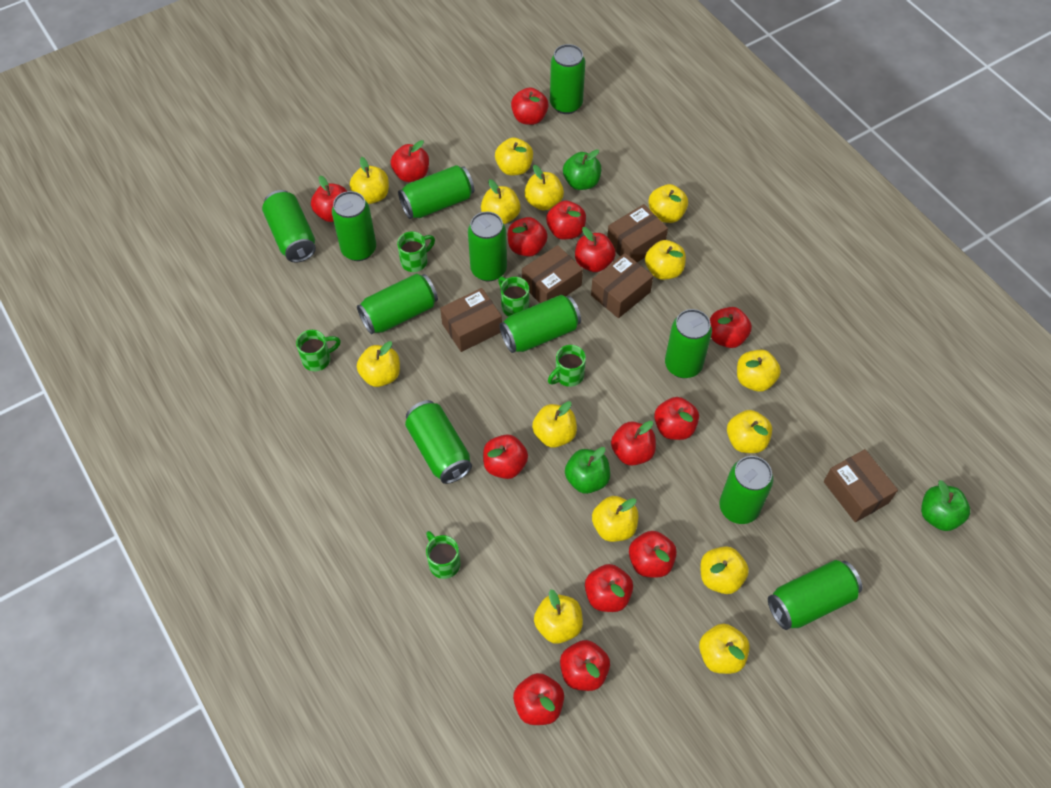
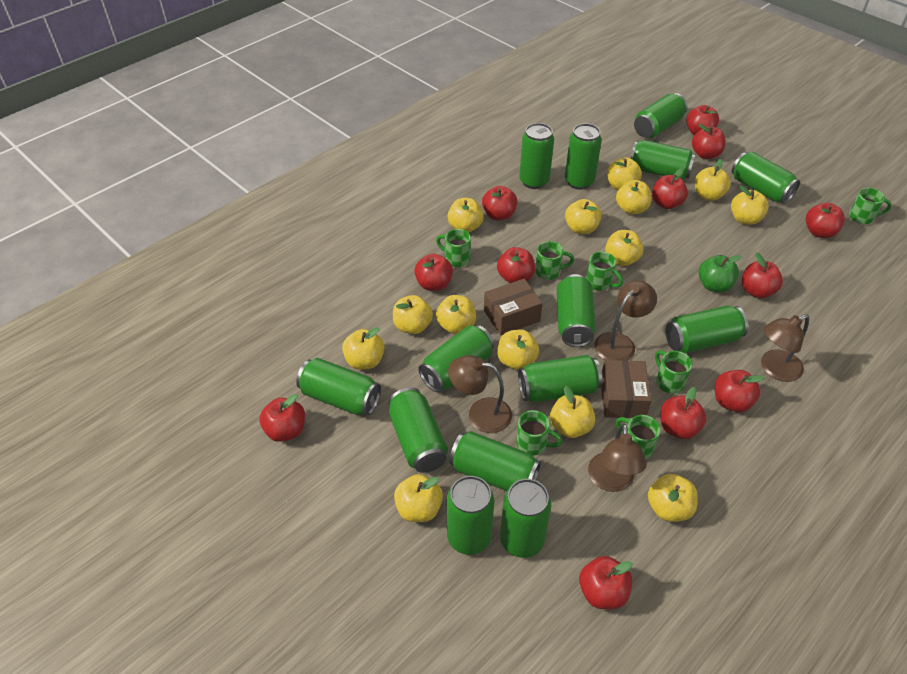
brown box: [440,288,502,352] [522,245,583,303] [591,253,653,318] [607,204,668,262] [824,449,898,522] = 5 -> [484,279,543,335] [601,360,652,418] = 2
brown lamp: none = 0 -> [448,355,512,433] [588,424,647,492] [594,281,657,361] [761,314,809,382] = 4
green apple: [563,149,601,190] [565,447,610,494] [921,480,970,531] = 3 -> [699,255,741,292] = 1
green can: [262,190,316,263] [332,191,376,261] [357,274,438,334] [398,165,474,219] [405,400,472,484] [468,212,507,282] [499,295,581,353] [550,44,585,114] [665,309,712,378] [719,456,773,524] [768,560,862,630] = 11 -> [296,358,381,416] [388,387,448,473] [418,325,494,392] [447,476,494,555] [449,431,541,491] [500,479,551,558] [518,355,602,403] [519,123,554,189] [557,274,596,347] [565,123,602,190] [630,140,696,180] [634,93,687,138] [666,306,748,353] [732,152,800,204] = 14
green mug: [296,330,341,371] [397,231,435,272] [426,531,460,579] [498,277,529,316] [548,345,586,387] = 5 -> [436,229,471,267] [516,410,562,456] [535,241,574,280] [586,252,623,291] [616,415,661,459] [655,350,693,394] [849,188,892,224] = 7
red apple: [311,176,347,222] [391,140,429,182] [483,434,528,479] [508,217,548,257] [511,87,548,125] [513,673,564,725] [546,201,586,240] [560,640,610,691] [575,227,616,272] [585,564,633,612] [611,421,656,466] [629,531,677,578] [654,397,699,440] [710,307,752,348] = 14 -> [259,394,305,442] [414,254,453,291] [482,186,517,220] [497,247,535,283] [579,556,633,609] [652,168,688,209] [660,387,707,439] [686,105,719,135] [692,124,726,159] [715,370,764,412] [742,252,783,298] [806,203,845,238] = 12

